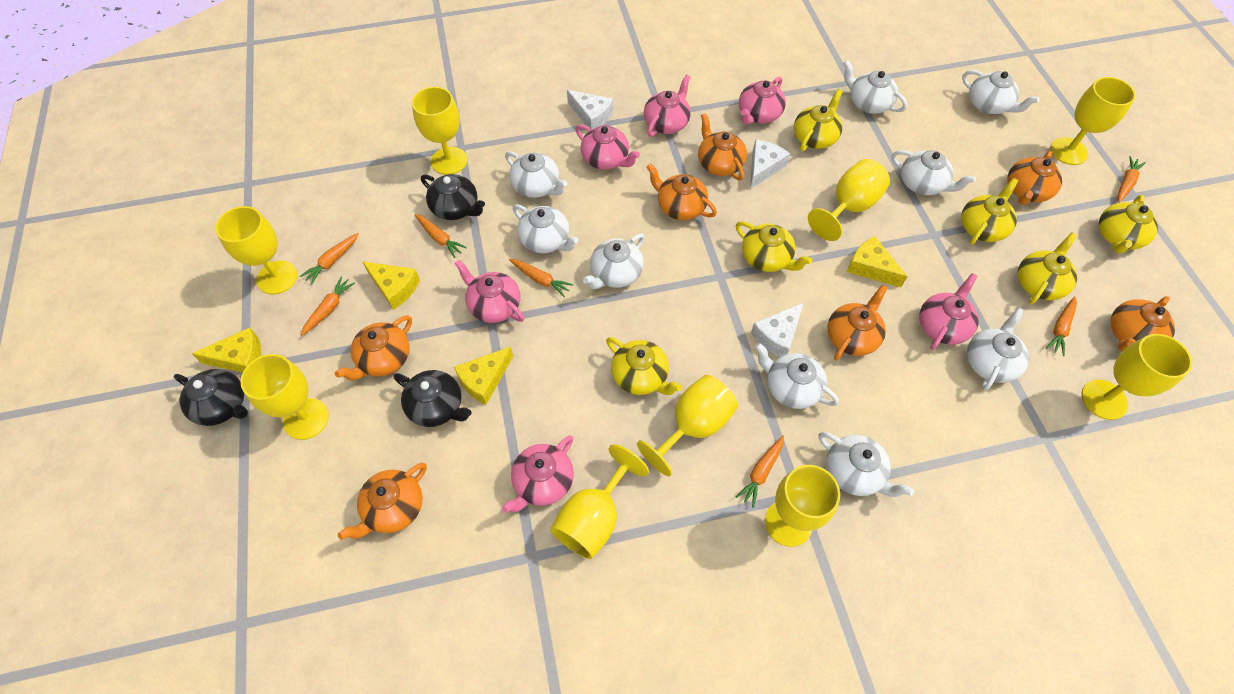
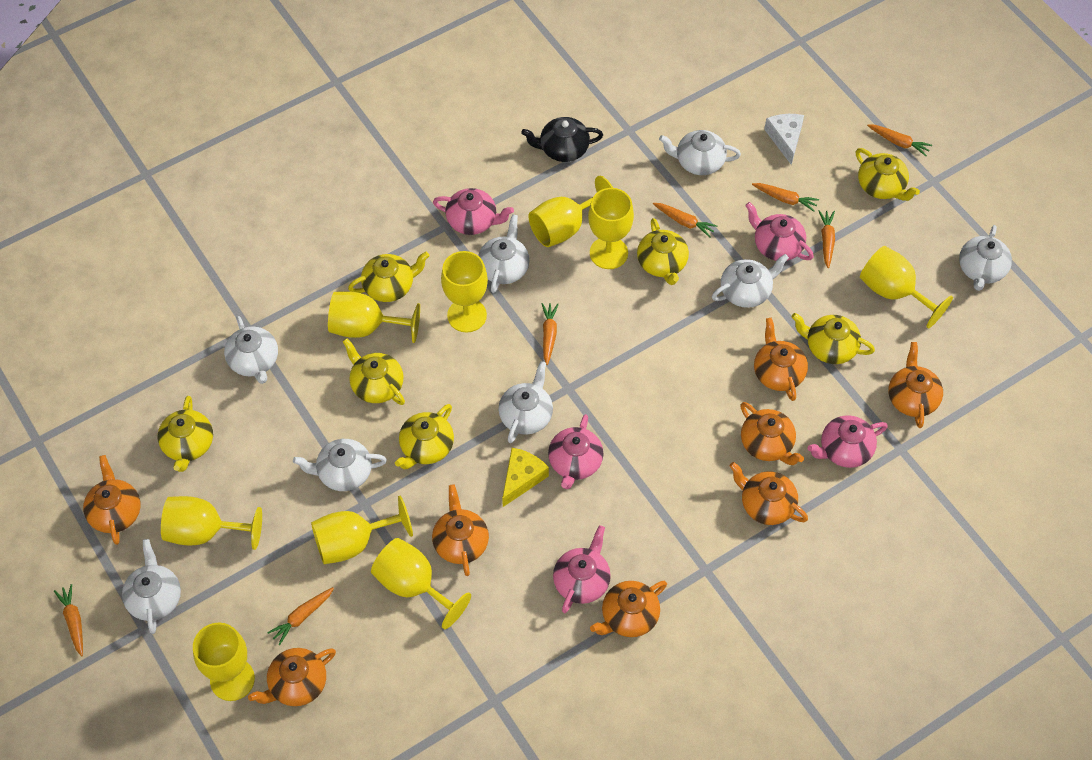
black teapot: [174,369,248,426] [394,370,472,427] [421,174,485,220] = 3 -> [521,117,603,162] = 1
orange teapot: [335,315,412,381] [338,463,427,540] [647,163,717,220] [698,113,747,181] [827,285,887,361] [1007,151,1062,205] [1110,296,1175,351] = 7 -> [83,455,141,545] [248,648,336,706] [432,484,489,576] [590,581,667,637] [730,462,808,525] [740,402,804,465] [754,318,808,401] [888,342,943,428] = 8
pink teapot: [455,260,525,323] [502,435,574,513] [575,124,640,170] [644,75,691,137] [739,77,786,124] [919,273,979,350] = 6 -> [433,188,514,235] [548,414,604,489] [553,525,611,613] [745,202,814,261] [807,415,888,468] = 5
white cheese: [567,90,613,130] [750,139,790,189] [751,303,804,357] = 3 -> [764,114,804,165] = 1
white teapot: [505,151,567,198] [513,204,578,253] [583,234,645,289] [755,343,839,409] [819,432,914,497] [843,60,907,114] [892,150,976,195] [962,70,1040,114] [967,307,1029,391] = 9 -> [122,539,181,634] [224,316,278,384] [293,439,387,491] [478,214,529,293] [499,361,553,443] [659,130,741,175] [712,254,789,308] [959,225,1012,291] = 8
yellow cheese: [192,328,261,373] [362,261,420,310] [454,347,513,405] [847,236,908,287] = 4 -> [502,448,549,507] = 1
yellow teapot: [606,337,682,395] [736,221,812,272] [794,89,843,152] [961,178,1018,245] [1018,232,1077,304] [1099,195,1158,254] = 6 -> [158,396,213,472] [342,338,405,405] [348,252,429,302] [395,404,454,469] [637,218,689,285] [791,313,875,364] [856,148,920,201] = 7

